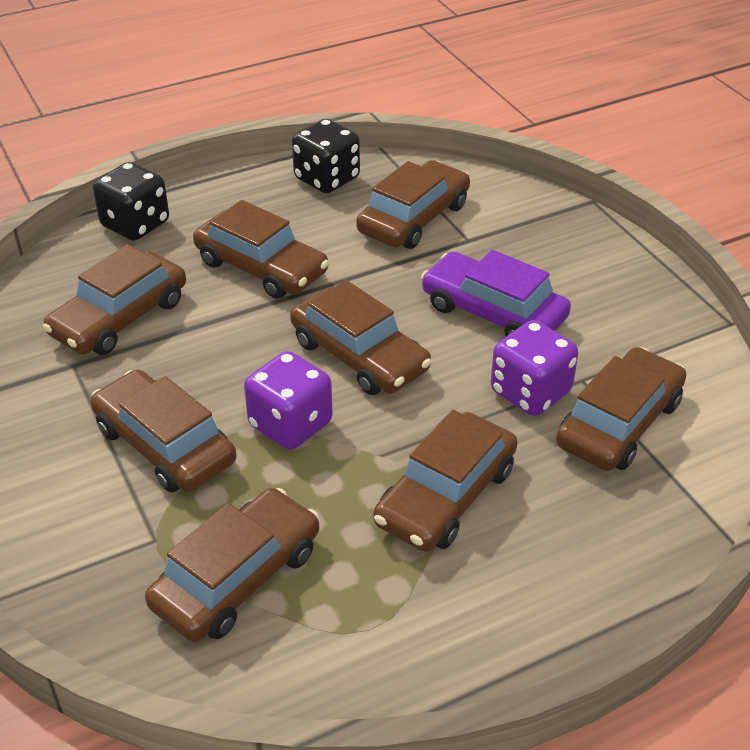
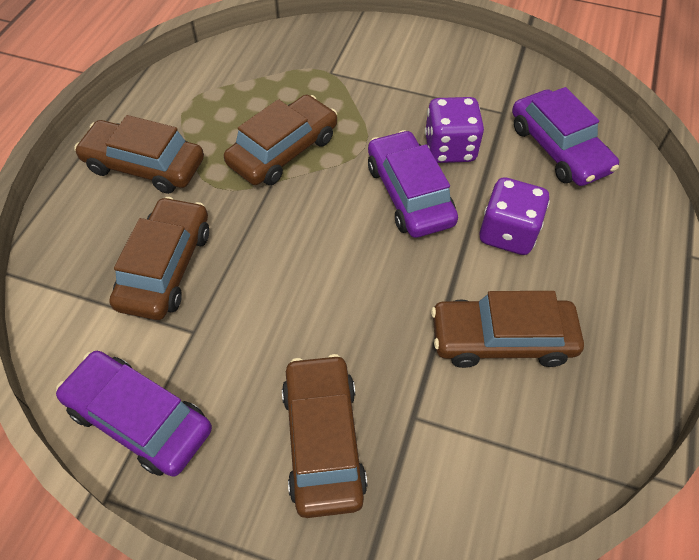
black dice: [93,162,169,241] [292,119,360,193] = 2 -> none = 0
brown car: [43,244,186,355] [90,369,236,492] [145,488,319,642] [193,200,329,299] [290,280,431,395] [356,160,470,249] [373,410,517,552] [556,347,686,471] = 8 -> [74,115,204,194] [109,197,209,320] [224,94,337,185] [282,354,367,518] [431,291,584,368] = 5
purple car: [421,250,571,336] = 1 -> [56,351,212,476] [368,130,458,238] [512,87,619,186] = 3

